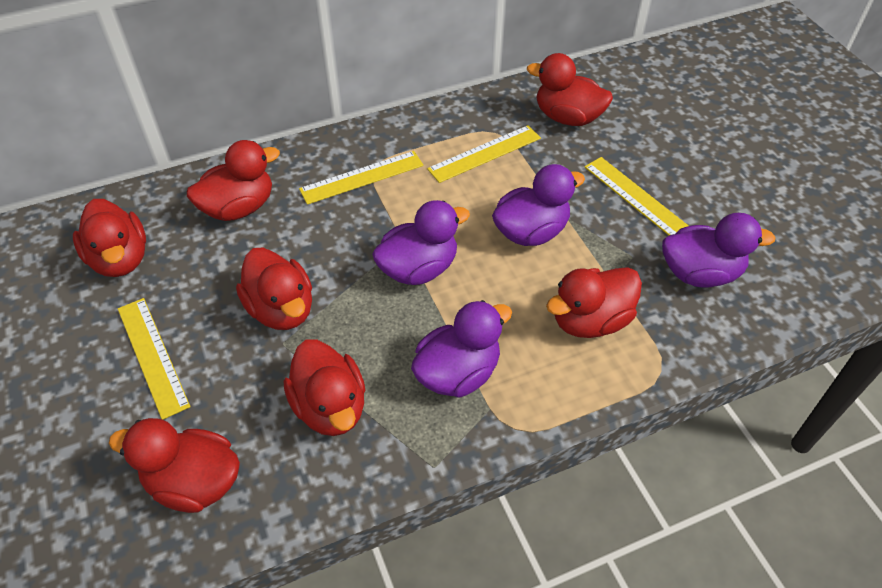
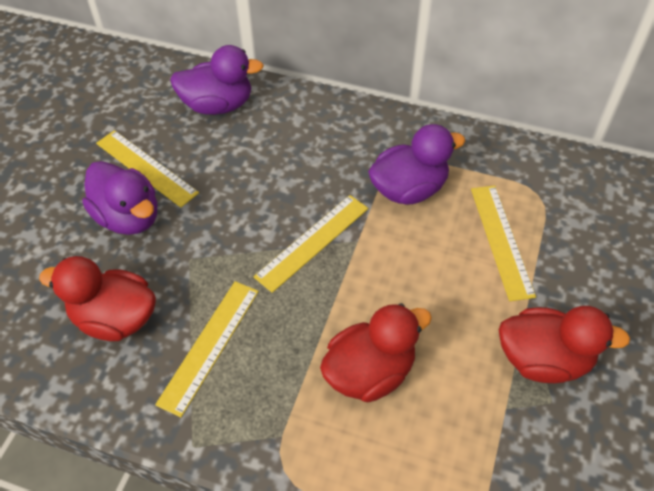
purple duck: [372,200,470,285] [411,300,512,398] [492,164,585,246] [662,213,775,288] = 4 -> [82,161,157,235] [170,45,264,115] [368,124,465,204] = 3
red duck: [73,199,146,277] [109,418,240,513] [187,140,280,221] [236,248,312,330] [284,339,365,436] [527,53,613,126] [546,267,642,338] = 7 -> [39,256,156,341] [320,303,432,402] [499,306,630,383] = 3

